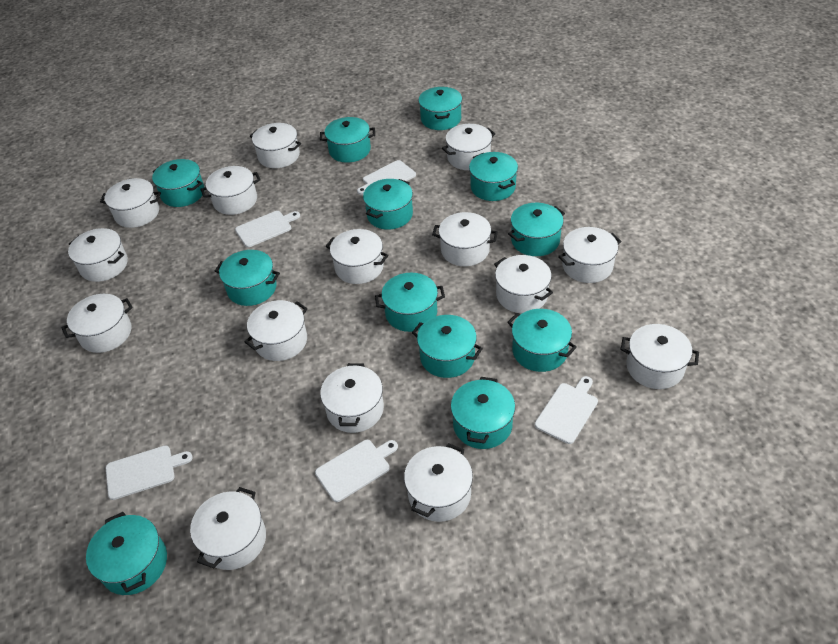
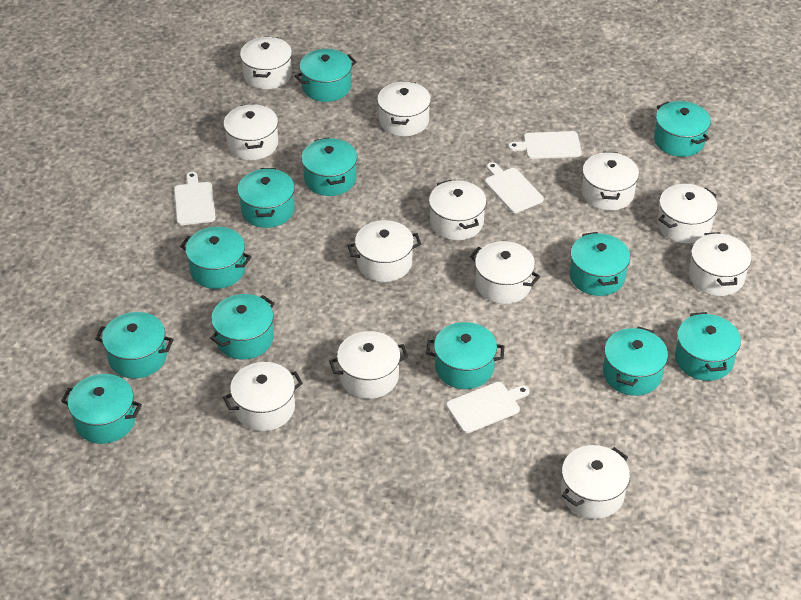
white cutting board: [106,445,192,500] [235,211,300,247] [315,440,398,502] [357,160,416,195] [535,376,598,444] = 5 -> [174,172,216,225] [446,382,529,433] [485,162,544,213] [508,131,582,159] = 4
white pot: [61,294,133,353] [68,228,128,282] [100,178,161,228] [190,487,266,570] [200,166,261,215] [245,300,307,361] [250,123,301,168] [320,363,384,433] [326,229,388,284] [404,443,473,522] [432,212,498,266] [442,124,495,170] [494,255,553,313] [558,227,622,283] [620,324,699,389] = 15 -> [223,362,303,431] [224,104,278,160] [240,37,292,89] [329,331,408,399] [347,220,421,282] [377,81,431,136] [429,180,487,240] [470,241,540,304] [561,445,630,519] [582,151,639,211] [657,184,718,244] [689,232,752,296] = 12

